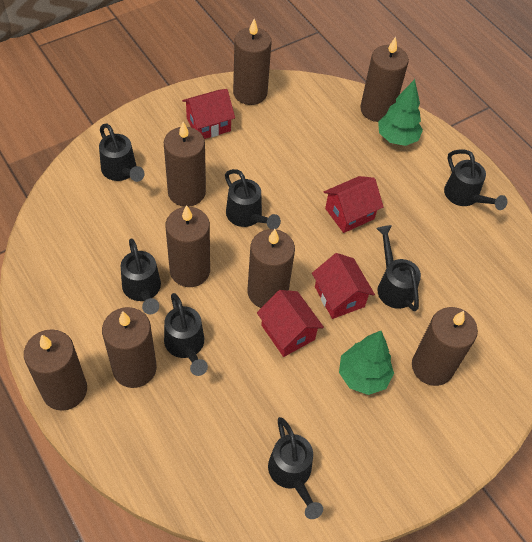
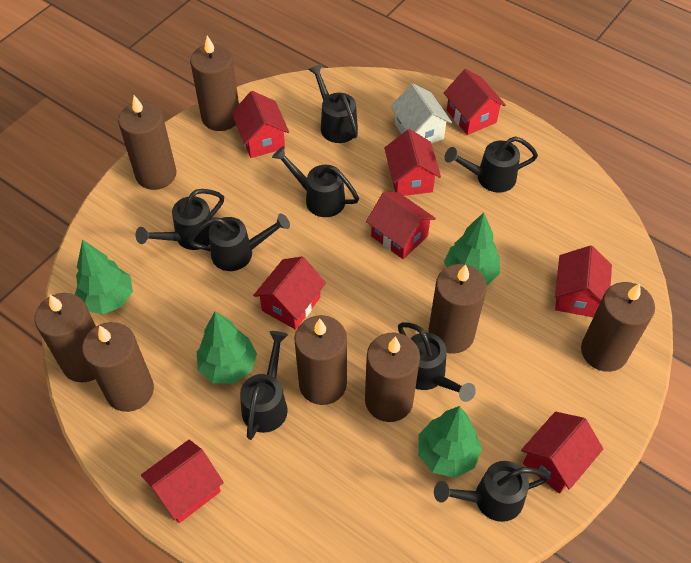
black watering can: [99,123,144,182] [121,238,161,315] [164,293,208,376] [225,169,281,229] [268,417,323,519] [376,225,421,311] [444,149,507,210] = 7 -> [135,189,224,250] [188,213,290,271] [240,331,288,440] [272,146,359,217] [308,64,358,143] [398,322,476,402] [434,461,551,522] [445,136,538,193] = 8
green tree: [339,331,394,395] [378,79,423,146] = 2 -> [75,239,133,314] [197,311,257,384] [418,406,482,478] [444,213,500,285] = 4
red house: [182,89,235,139] [257,290,324,357] [312,253,375,319] [324,176,384,233] = 4 -> [141,439,224,523] [232,91,289,158] [253,256,326,330] [366,191,436,259] [384,129,441,196] [444,69,506,135] [521,412,603,494] [555,245,612,317] = 8
white house: none = 0 -> [390,83,452,144] = 1

